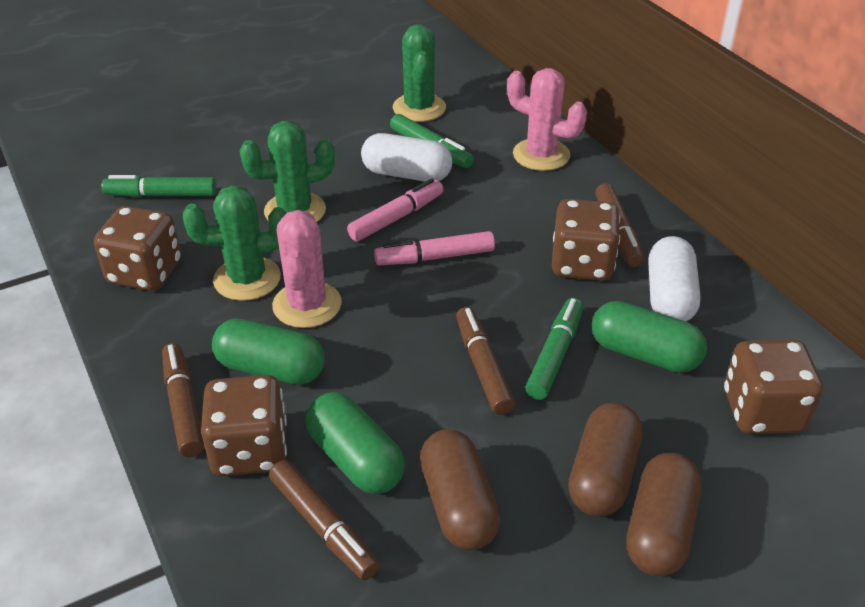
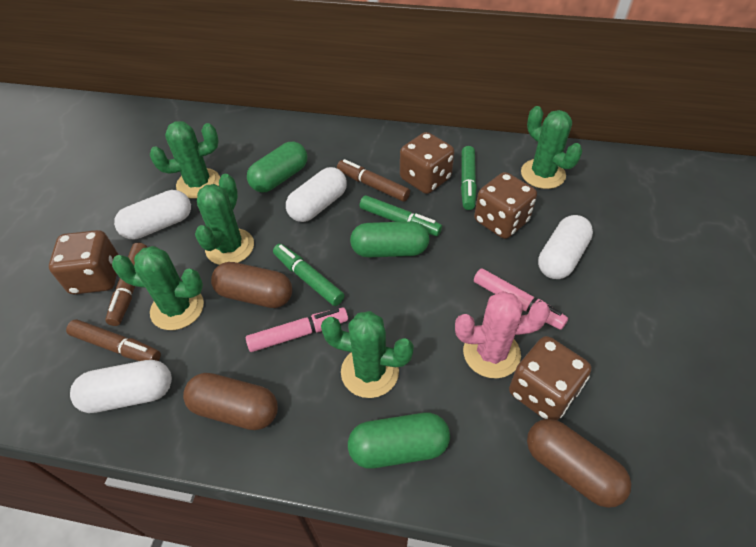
brown marker: [162,343,204,457] [269,460,379,580] [456,307,515,415] [595,183,644,267] = 4 -> [66,320,161,361] [105,243,147,326] [337,159,410,202] = 3
green cactus: [183,185,287,301] [240,121,335,222] [393,24,446,122] = 3 -> [112,246,204,330] [150,121,220,199] [195,174,254,265] [321,311,414,398] [521,106,582,189] = 5
pink cactus: [272,210,342,328] [507,68,587,171] = 2 -> [455,291,550,378] = 1
white capsule: [361,133,453,182] [648,236,700,321] = 2 -> [70,360,172,413] [114,190,191,239] [286,167,347,222] [538,215,593,279] = 4

